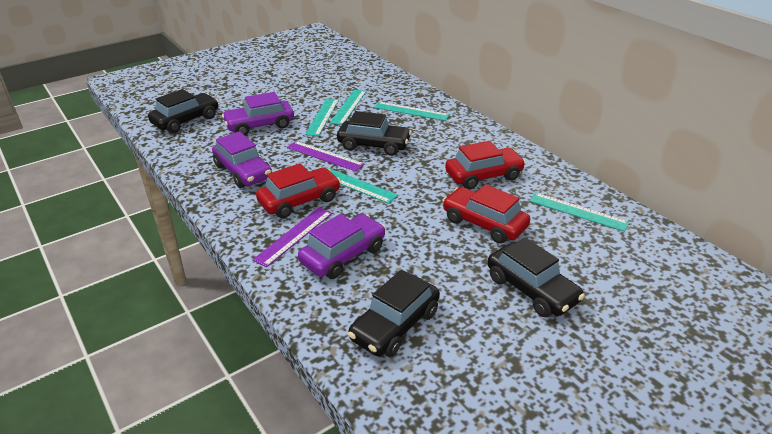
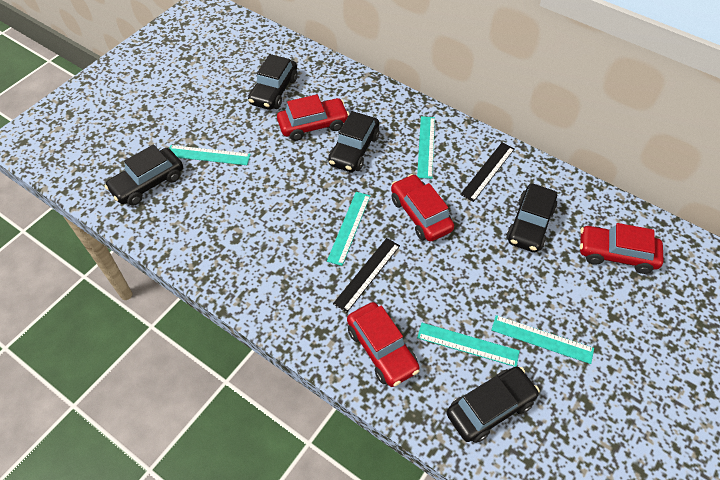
black car: [148,89,219,133] [337,111,412,156] [348,270,440,357] [487,238,585,317] = 4 -> [105,144,183,206] [248,54,298,110] [328,111,379,172] [446,366,540,443] [506,184,557,252] = 5
black ruler: none = 0 -> [333,238,400,313] [460,143,515,202] = 2
purple car: [212,131,272,188] [222,92,294,135] [298,214,386,279] = 3 -> none = 0
purple ruler: [253,207,332,267] [287,141,365,171] = 2 -> none = 0
red car: [256,163,341,218] [442,184,530,244] [445,141,526,190] = 3 -> [277,95,349,141] [347,302,420,387] [391,174,454,242] [580,223,664,274] = 4

